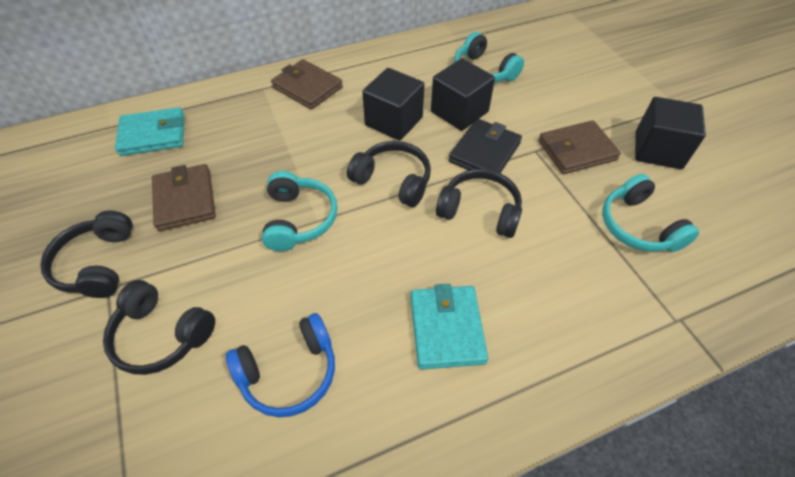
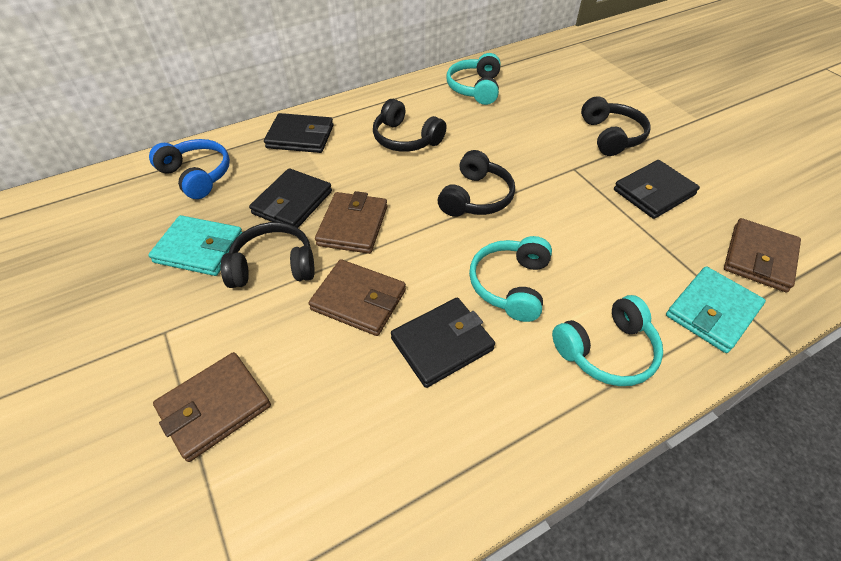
black cube: [362,68,425,141] [431,58,495,131] [635,97,706,169] = 3 -> none = 0
black wallet: [449,119,522,173] = 1 -> [249,168,332,228] [264,113,333,153] [391,298,495,388] [614,160,700,219] = 4
brown wallet: [152,164,216,231] [271,59,343,110] [538,120,621,174] = 3 -> [153,352,271,462] [309,259,406,336] [315,191,387,254] [724,218,801,292] = 4

